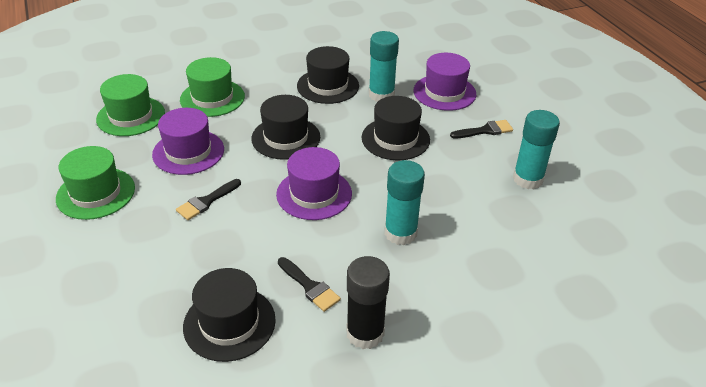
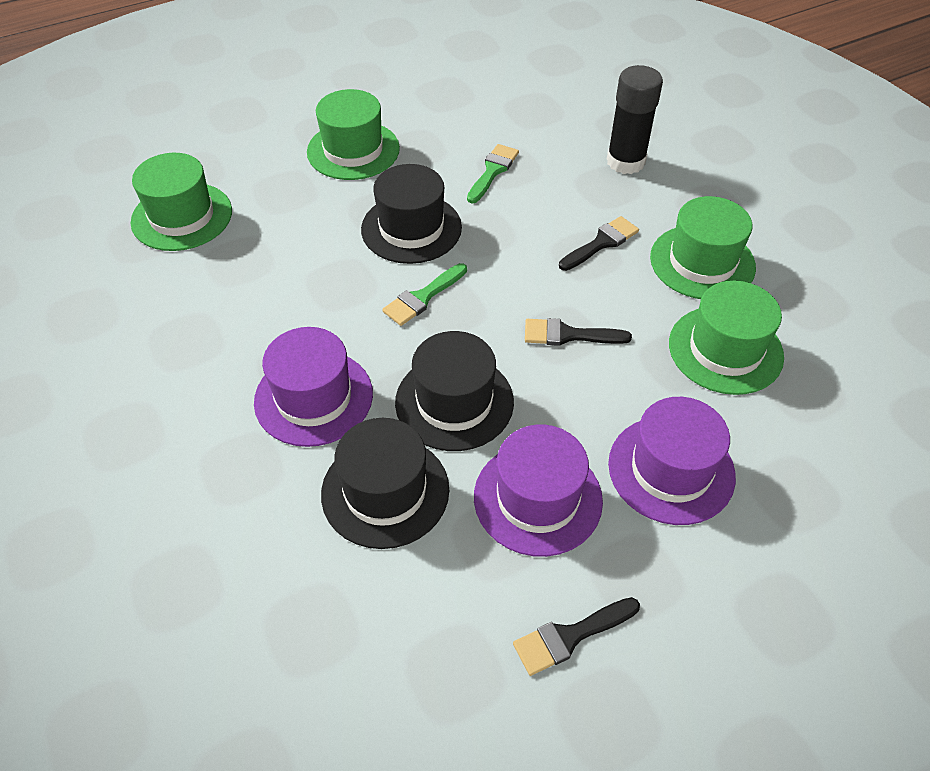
black hat: [183,268,276,362] [251,95,320,160] [297,46,359,104] [362,96,430,160] = 4 -> [321,418,449,549] [361,164,462,264] [395,331,514,451] = 3
green brush: none = 0 -> [382,263,467,326] [467,144,519,203] = 2
green hat: [56,146,135,220] [96,74,165,136] [180,57,245,117] = 3 -> [131,153,232,251] [307,89,400,180] [650,196,756,299] [669,281,784,395] = 4
turquoise glue stick: [369,31,399,102] [385,160,425,245] [513,110,560,189] = 3 -> none = 0

